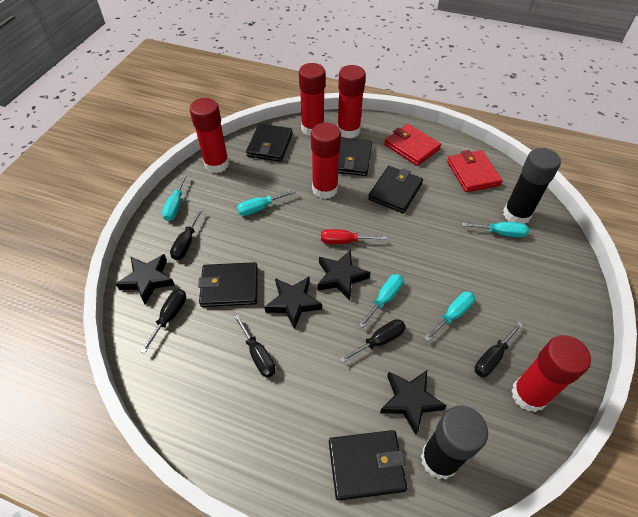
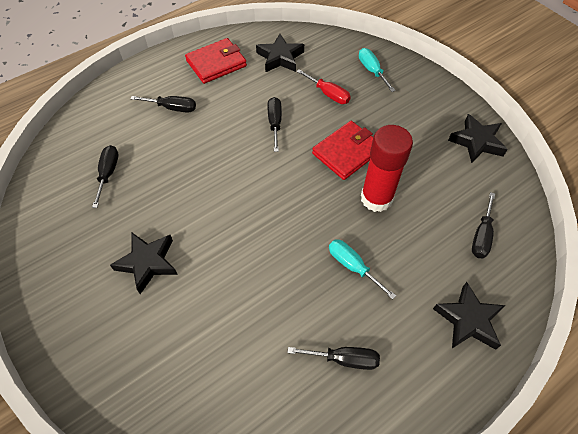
black glue stick: [421,406,488,479] [503,148,561,224] = 2 -> none = 0
black wallet: [198,262,258,307] [246,124,293,162] [329,430,407,501] [338,137,372,176] [368,166,423,213] = 5 -> none = 0
red glue stick: [189,98,229,173] [299,63,325,136] [311,122,341,199] [337,65,366,138] [511,335,591,412] = 5 -> [361,125,413,212] = 1
turquoise screwdriver: [162,174,188,221] [237,190,296,216] [359,274,404,328] [424,292,475,341] [462,222,529,237] = 5 -> [329,239,396,300] [359,48,396,92] = 2

